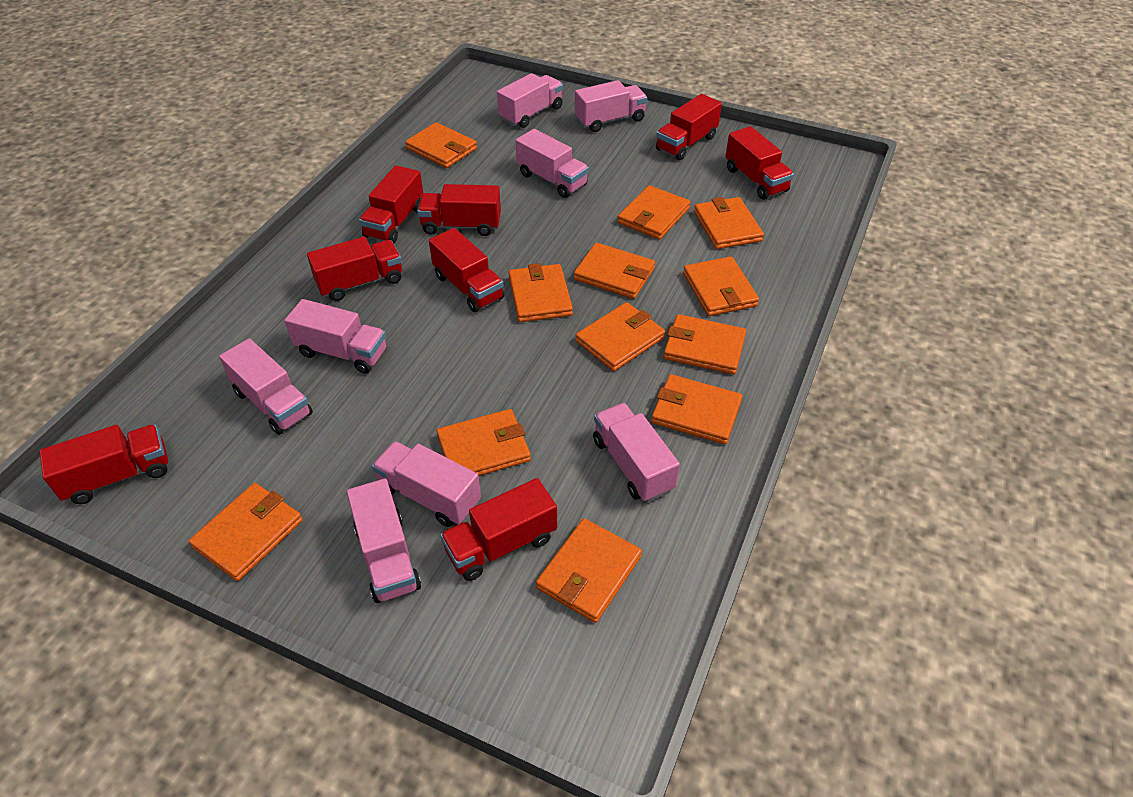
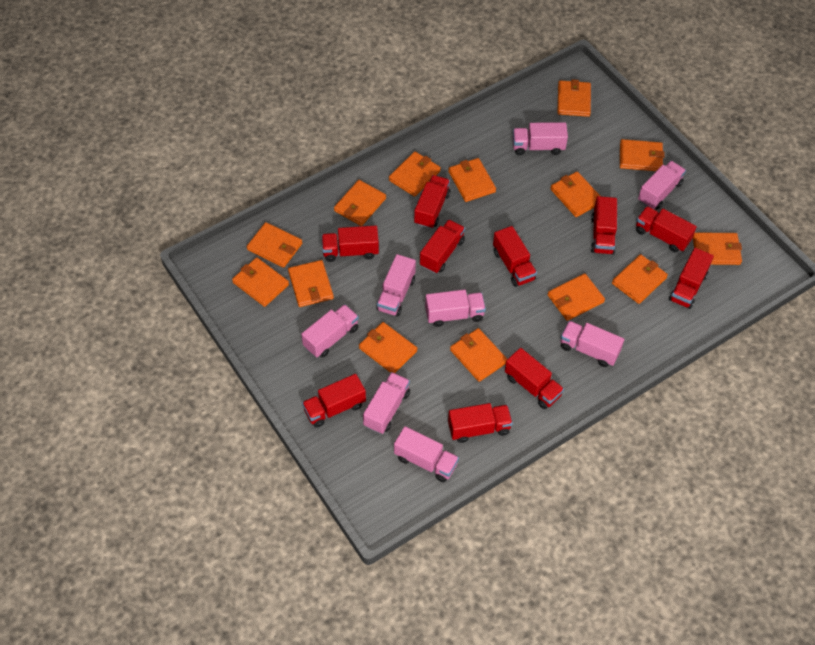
orange wallet: [189,483,303,581] [405,122,477,168] [436,409,531,476] [508,263,573,322] [536,518,642,623] [574,243,655,299] [576,302,665,371] [618,185,690,240] [651,374,742,444] [664,314,746,375] [683,256,759,316] [694,197,764,249] = 12 -> [232,257,289,307] [247,222,302,268] [288,260,334,307] [334,180,386,226] [359,322,417,373] [389,151,441,197] [448,158,496,202] [450,328,507,382] [548,273,605,321] [550,171,600,217] [558,79,591,117] [612,254,668,304] [620,139,665,171] [693,232,742,265] = 14
red truck: [40,424,168,504] [307,237,402,301] [359,165,423,243] [417,184,501,236] [429,228,504,312] [440,478,557,581] [656,94,722,160] [725,126,794,200] = 8 -> [302,374,366,428] [322,226,379,262] [414,175,451,229] [420,220,465,274] [448,403,513,443] [493,226,537,287] [505,348,564,409] [591,196,617,255] [636,206,697,253] [669,248,714,309] = 10

